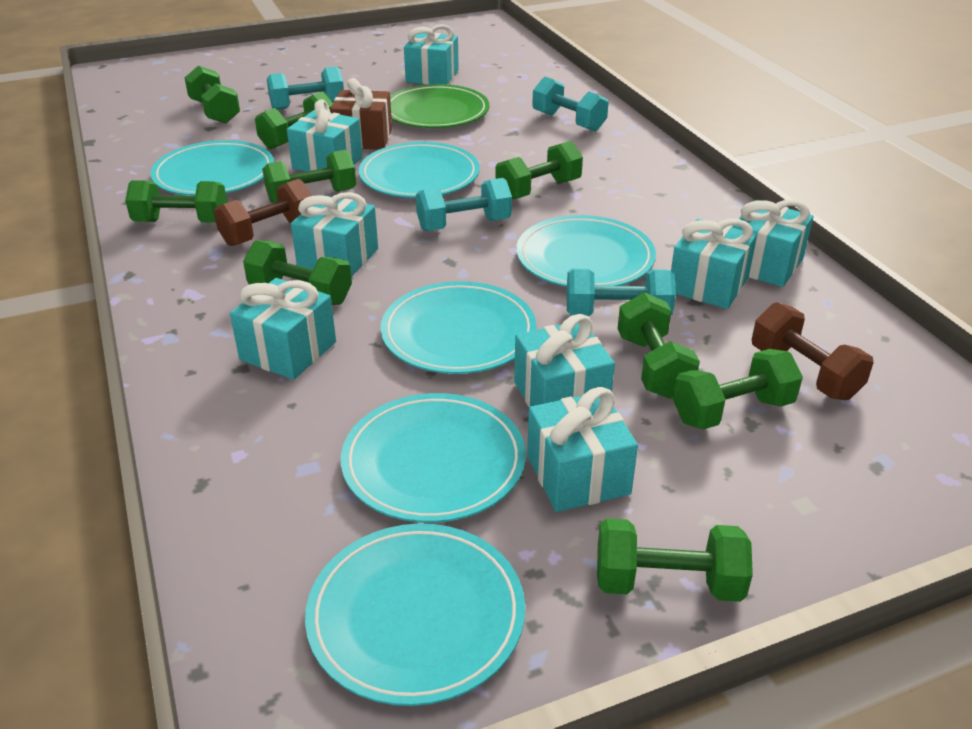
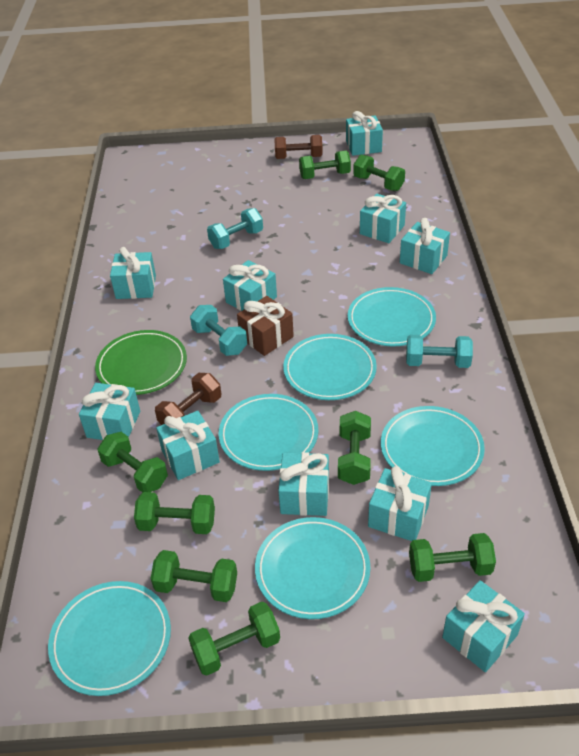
green dumbbell: [125,180,228,223] [184,65,240,124] [243,240,352,305] [255,92,333,149] [262,150,356,203] [496,141,583,199] [597,518,753,602] [617,292,700,399] [673,349,803,430] = 9 -> [98,432,168,492] [134,492,215,534] [150,550,237,602] [188,602,280,676] [299,151,351,179] [338,411,371,485] [353,155,405,191] [409,533,496,582] = 8
turquoise dumbbell: [267,67,344,110] [416,178,512,231] [532,77,609,131] [566,269,676,317] = 4 -> [190,305,247,356] [207,208,263,249] [406,335,473,368] = 3
turquoise gift: [230,278,336,380] [287,99,363,171] [291,192,378,277] [404,24,459,85] [514,314,615,407] [527,387,638,512] [671,219,757,309] [732,200,813,287] = 8 -> [79,383,140,440] [110,247,156,299] [156,411,220,480] [223,260,277,311] [278,452,329,516] [346,111,383,156] [360,194,406,243] [368,466,432,541] [400,218,450,274] [442,580,525,672] = 10

